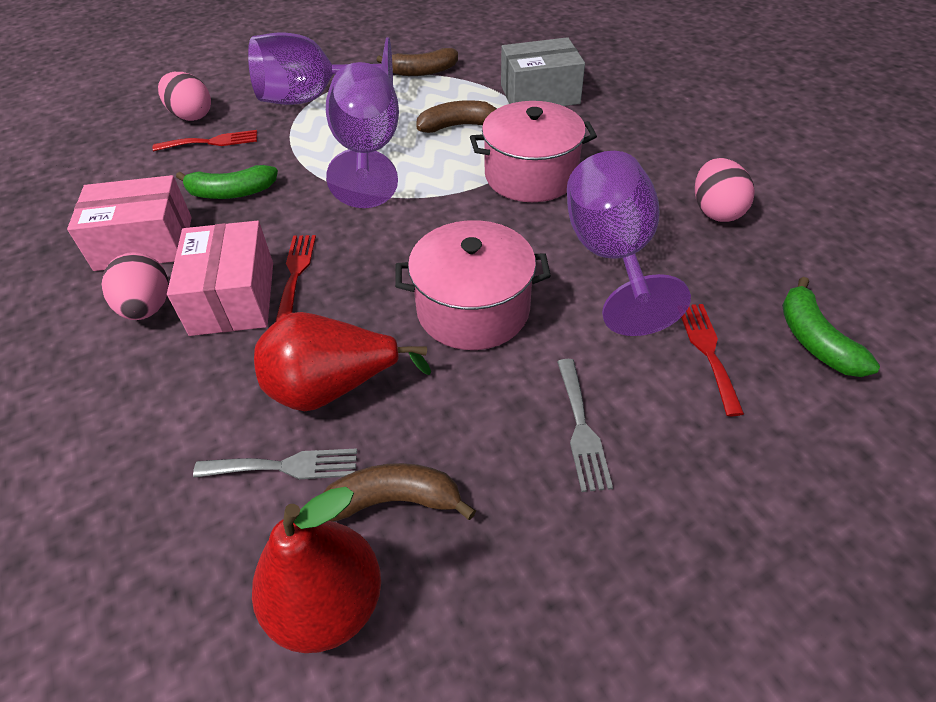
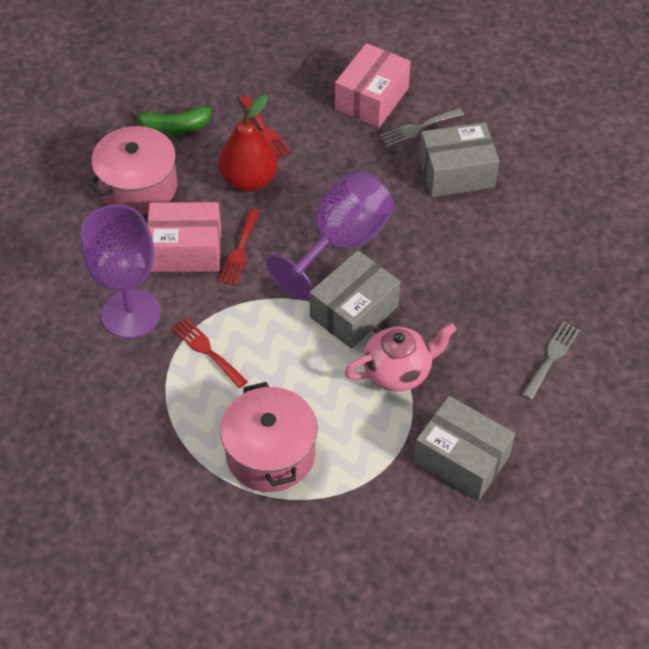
brown banana: [323,463,476,522] [377,48,458,76] [417,100,497,133] = 3 -> none = 0
green banana: [176,165,278,199] [782,277,880,377] = 2 -> [130,106,212,135] = 1
grey box: [501,37,585,106] = 1 -> [309,250,401,349] [414,396,515,500] [419,122,500,197] = 3
pink egg: [101,252,169,320] [158,72,211,121] [695,158,755,222] = 3 -> none = 0
pink teapot: none = 0 -> [344,323,456,391] = 1
purple goblet: [248,32,393,105] [326,62,399,208] [567,151,691,336] = 3 -> [80,205,161,338] [266,170,394,301] = 2
red pear: [252,487,381,653] [254,312,431,411] = 2 -> [219,95,278,192] = 1

